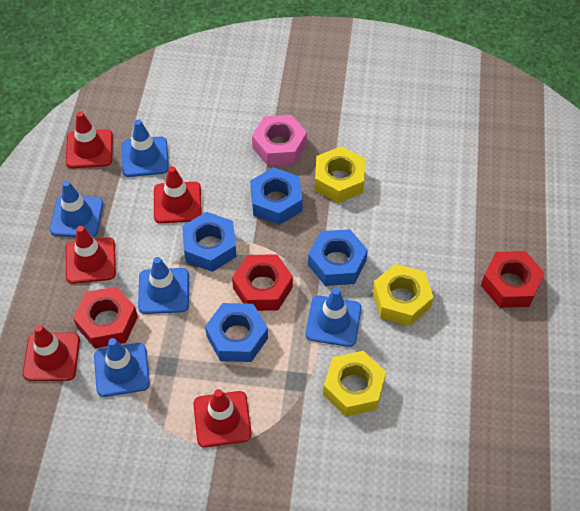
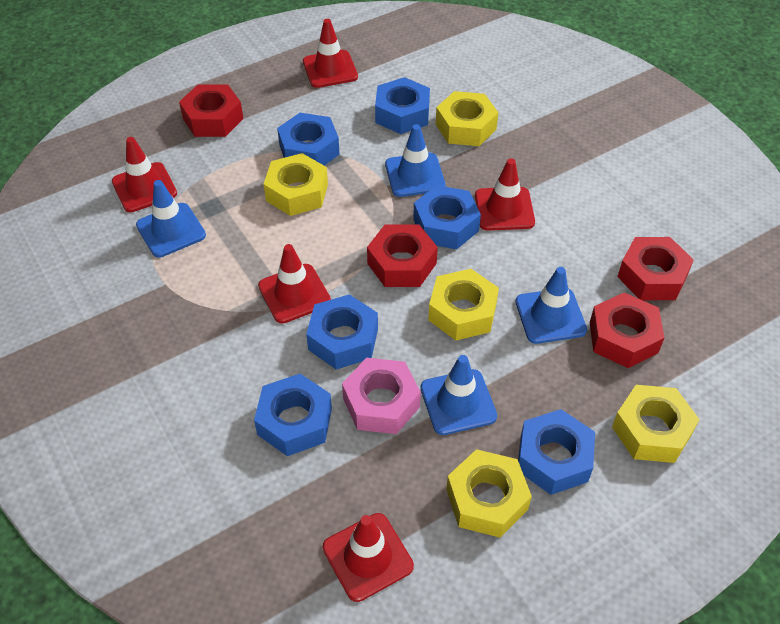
blue nut: [182,212,237,272] [205,303,268,362] [250,167,303,225] [308,229,368,286] = 4 -> [254,374,332,456] [277,113,340,165] [306,294,378,369] [375,77,430,134] [413,185,481,249] [518,409,595,495] = 6
blue traffic cone: [50,181,103,237] [94,338,150,397] [122,120,169,177] [138,257,189,314] [305,288,362,347] = 5 -> [136,180,206,258] [385,124,446,197] [420,355,497,435] [515,267,587,344] = 4
red nut: [73,286,138,348] [232,254,293,311] [481,251,545,308] = 3 -> [179,84,243,137] [367,225,438,287] [590,293,665,368] [617,237,694,300] = 4
yellow nut: [315,146,365,203] [323,351,386,417] [373,264,434,326] = 3 -> [264,153,328,216] [428,269,499,340] [436,91,499,146] [446,449,532,538] [612,385,700,463] = 5

